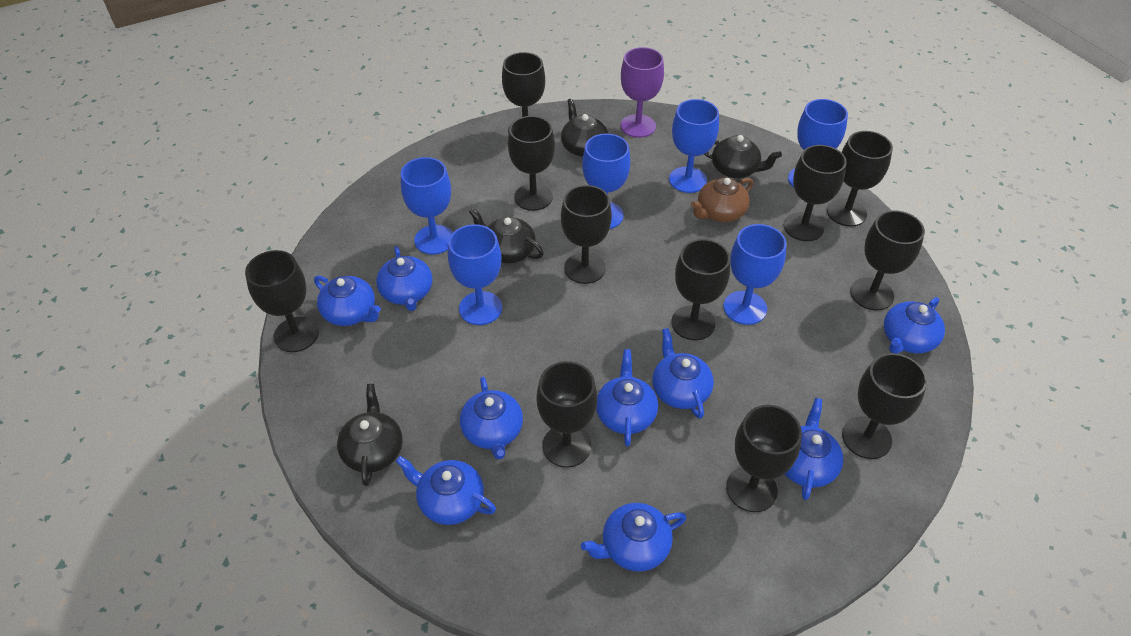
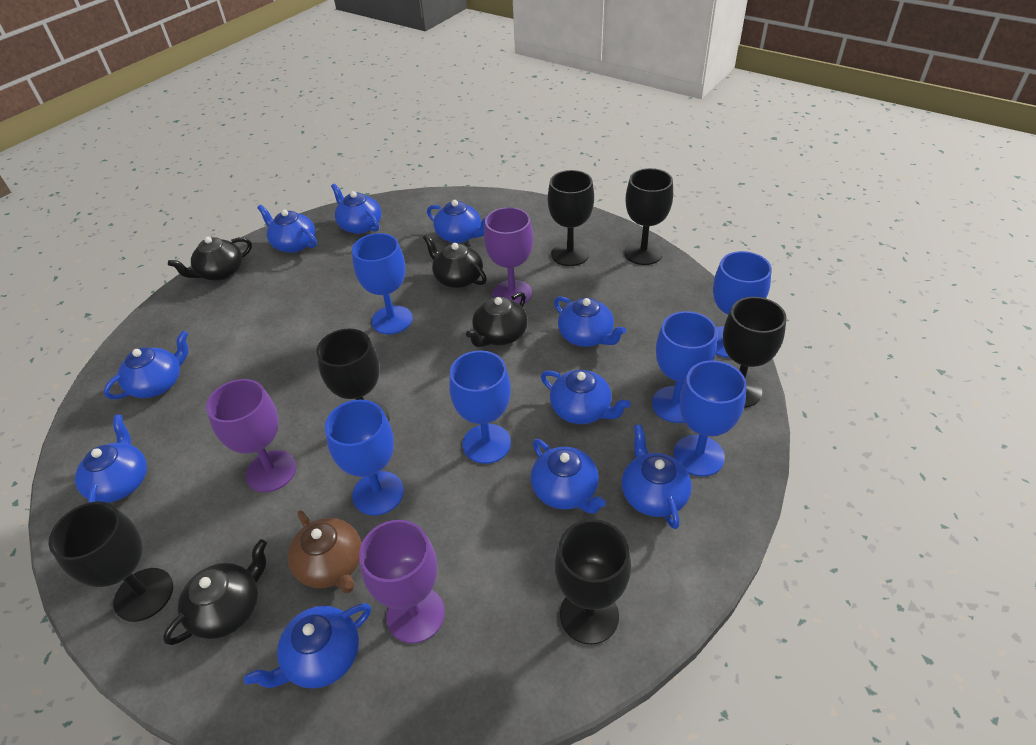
black goblet: [245,250,319,352] [502,52,545,134] [508,116,555,211] [536,361,597,468] [561,185,612,284] [671,239,730,340] [726,405,802,512] [784,145,847,241] [827,131,893,226] [842,353,927,459] [850,210,925,310] = 11 -> [48,501,173,622] [316,329,390,421] [548,170,594,266] [555,519,631,645] [624,168,673,265] [723,297,787,408] = 6
blue teapot: [314,276,381,326] [376,246,432,311] [395,456,496,525] [460,377,523,460] [581,503,686,572] [596,349,658,447] [652,328,714,419] [785,398,843,500] [884,297,945,354] = 9 -> [75,415,147,503] [104,331,189,399] [244,603,371,688] [257,205,317,253] [331,184,382,234] [427,200,486,243] [531,439,606,514] [541,370,631,424] [554,296,626,347] [622,424,692,529] = 10
purple goblet: [620,47,664,138] = 1 -> [206,379,296,492] [359,520,445,643] [484,207,533,304] = 3

